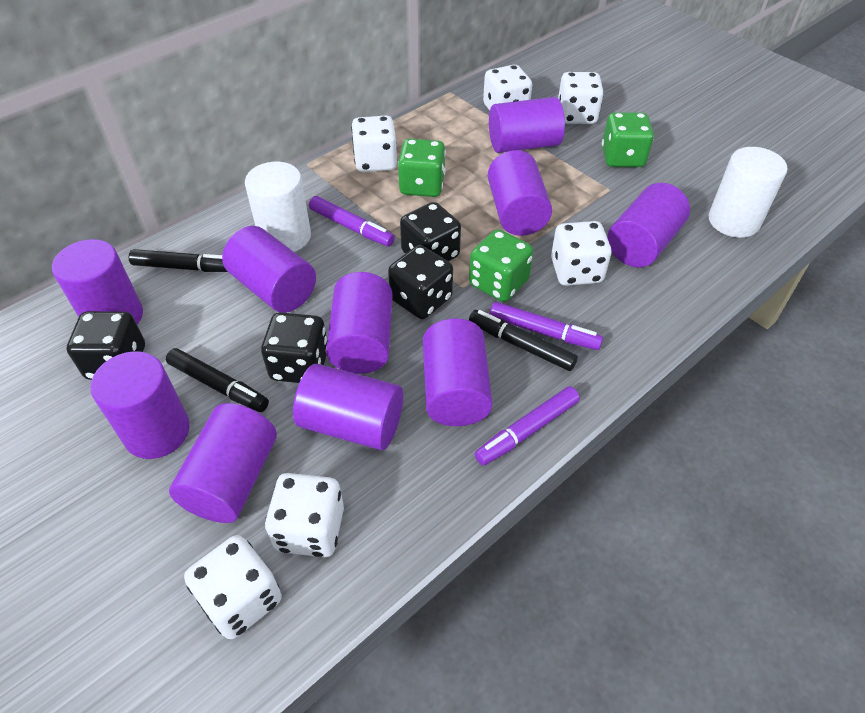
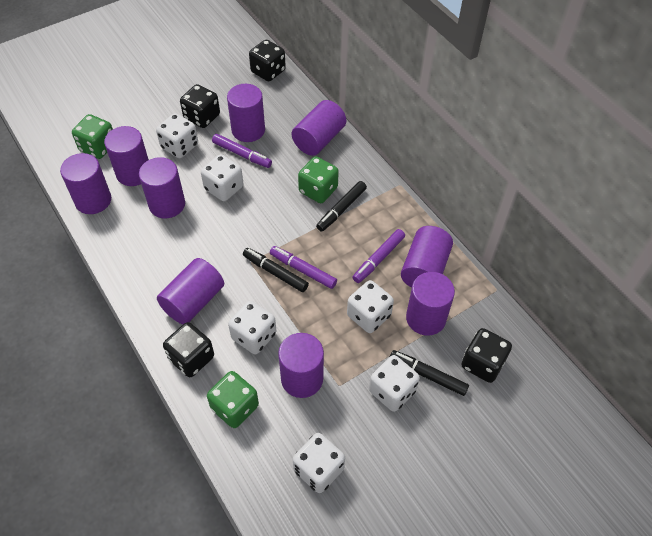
purple cylinder: [52,239,143,325] [90,351,189,459] [169,403,277,523] [222,226,316,313] [293,364,403,450] [326,272,393,373] [423,318,493,426] [488,150,552,236] [489,97,565,153] [607,183,690,267] = 10 -> [60,153,111,214] [104,126,149,186] [139,157,185,218] [157,258,224,325] [227,84,265,142] [278,333,324,398] [292,100,346,156] [401,226,453,288] [406,272,455,336] = 9
white cylinder: [245,162,311,252] [709,147,787,238] = 2 -> none = 0

